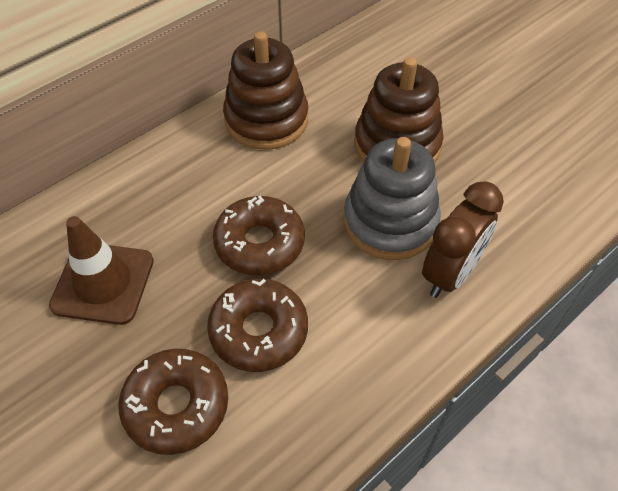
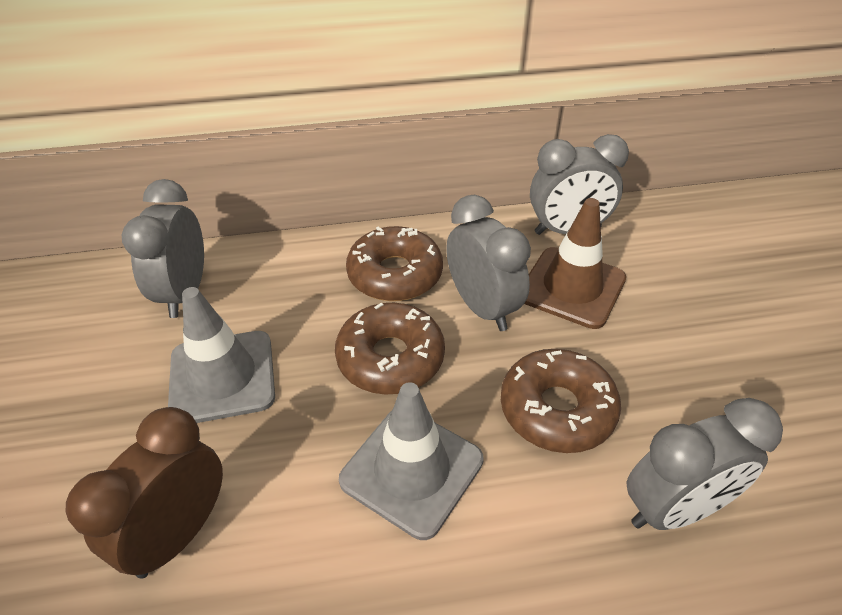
brown stacking toy: [223,31,308,150] [354,57,443,163] = 2 -> none = 0
grey clock: none = 0 -> [122,179,204,318] [446,195,531,331] [530,134,629,235] [626,398,783,530] = 4
grey stacking toy: [344,137,441,260] = 1 -> none = 0
grey traffic cone: none = 0 -> [168,287,275,423] [339,382,484,540] = 2

